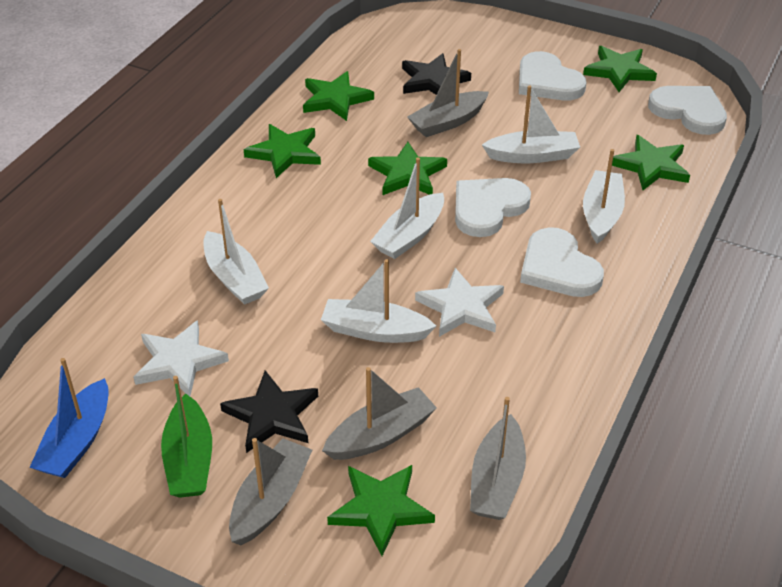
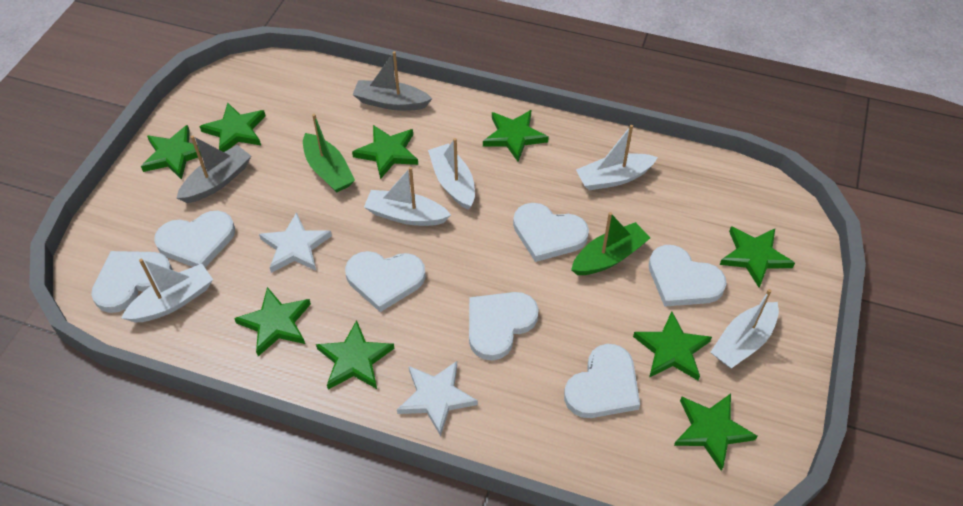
black star: [220,370,318,453] [402,53,471,95] = 2 -> none = 0
blue boat: [30,358,109,478] = 1 -> none = 0
green boat: [161,376,212,498] = 1 -> [303,114,355,192] [571,212,650,275] = 2
green star: [244,124,321,178] [303,71,374,121] [327,465,435,556] [368,142,447,195] [583,46,657,92] [612,135,690,190] = 6 -> [141,125,201,180] [199,103,266,152] [234,287,311,356] [316,320,395,389] [352,125,418,179] [483,110,549,162] [633,311,712,380] [674,393,757,471] [720,226,795,288] = 9
grey boat: [229,438,312,545] [322,367,437,460] [407,49,489,137] [470,397,526,520] = 4 -> [177,135,251,203] [353,51,432,111] = 2
white heart: [455,178,531,237] [519,51,587,100] [520,227,604,297] [648,86,727,135] = 4 -> [91,251,173,313] [154,211,235,267] [345,251,426,312] [469,292,539,361] [513,203,589,262] [564,344,640,418] [649,245,726,307] = 7

